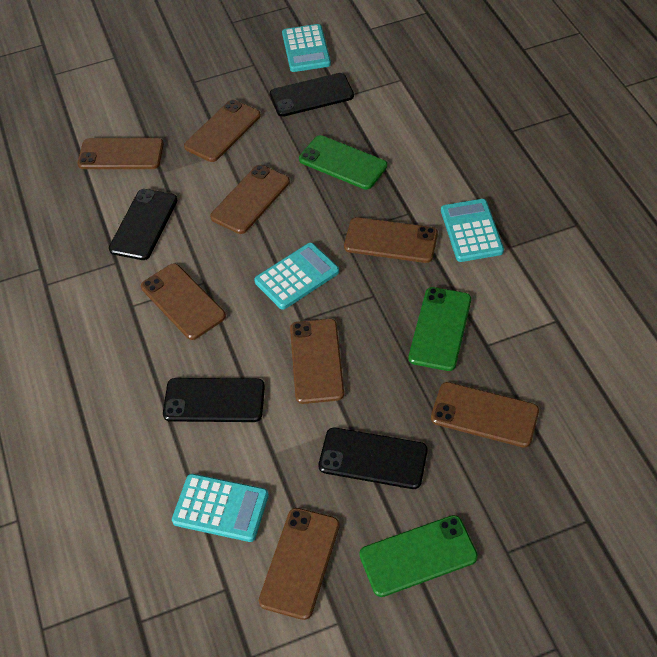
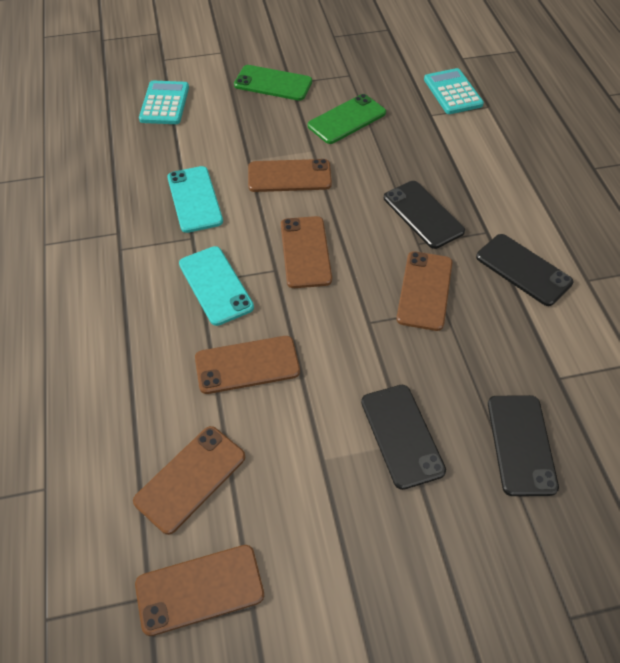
brown phone: [78,138,164,169] [141,263,226,340] [184,100,261,162] [210,165,290,234] [259,508,340,620] [290,319,344,404] [344,217,438,263] [431,382,539,448] = 8 -> [133,426,245,535] [135,545,264,636] [195,336,300,394] [248,159,332,192] [281,216,332,288] [396,251,453,331] = 6
green phone: [299,135,387,190] [359,515,478,597] [409,287,471,371] = 3 -> [234,65,312,101] [308,94,386,144] = 2
turquoise calculator: [172,474,269,542] [254,243,339,310] [282,24,331,72] [441,199,504,262] = 4 -> [139,80,189,124] [424,68,484,114] = 2
turquoise phone: none = 0 -> [167,166,223,233] [179,246,254,326] = 2

